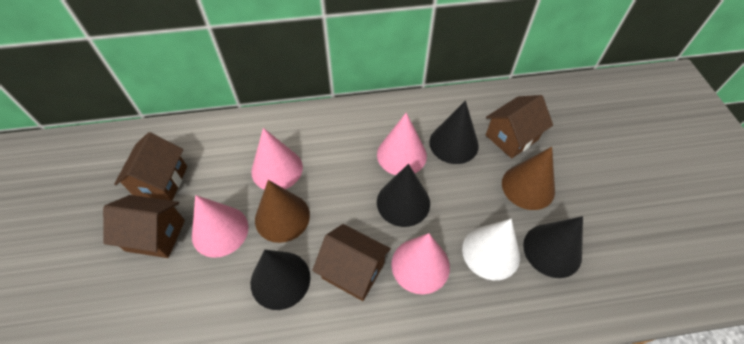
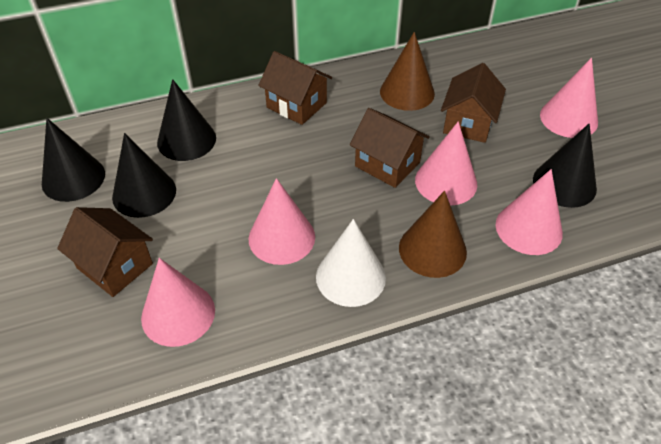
pink cone: [192,195,249,258] [251,128,303,190] [377,113,427,175] [391,233,450,294] = 4 -> [141,258,215,347] [248,178,315,265] [415,121,477,206] [496,169,563,255] [540,58,598,138] = 5

